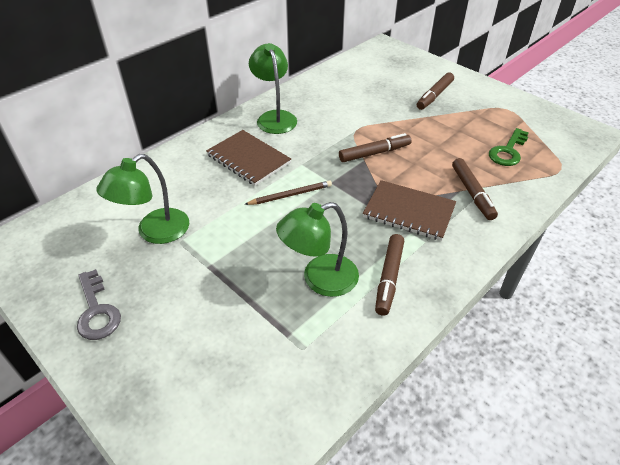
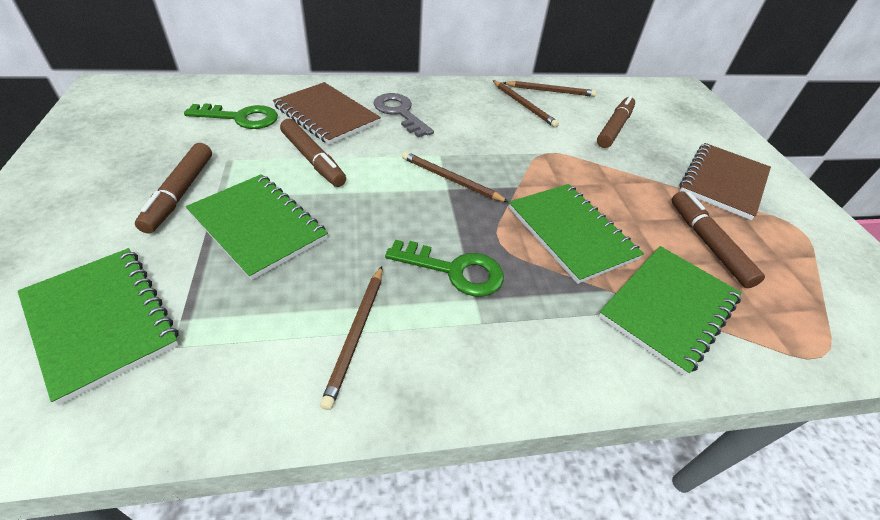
brown pencil: [244,180,332,205] = 1 -> [320,266,382,410] [402,152,509,202] [493,80,559,128] [503,81,596,97] = 4
green key: [489,128,529,166] = 1 -> [184,103,278,129] [385,240,504,297] = 2
green lamp: [96,154,189,244] [249,43,297,134] [276,202,359,297] = 3 -> none = 0
green notebook: none = 0 -> [18,248,179,405] [186,174,328,280] [509,184,644,284] [598,246,742,376] = 4

